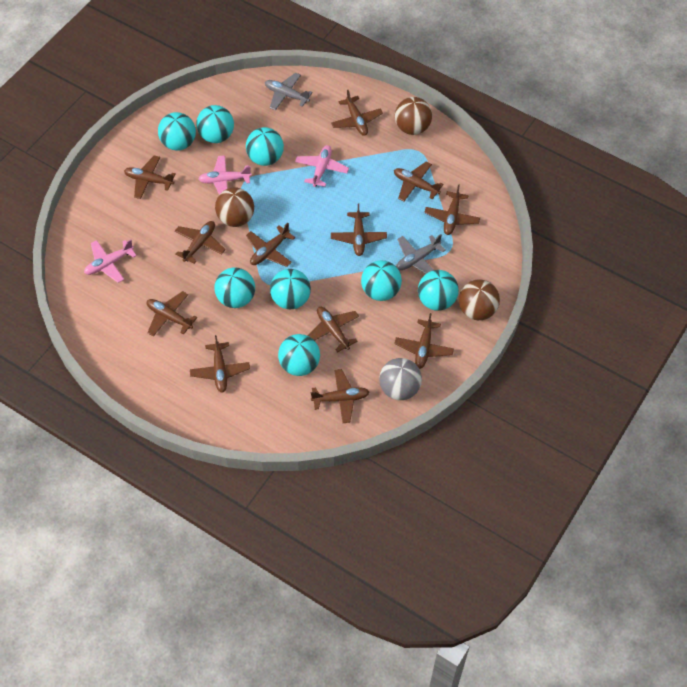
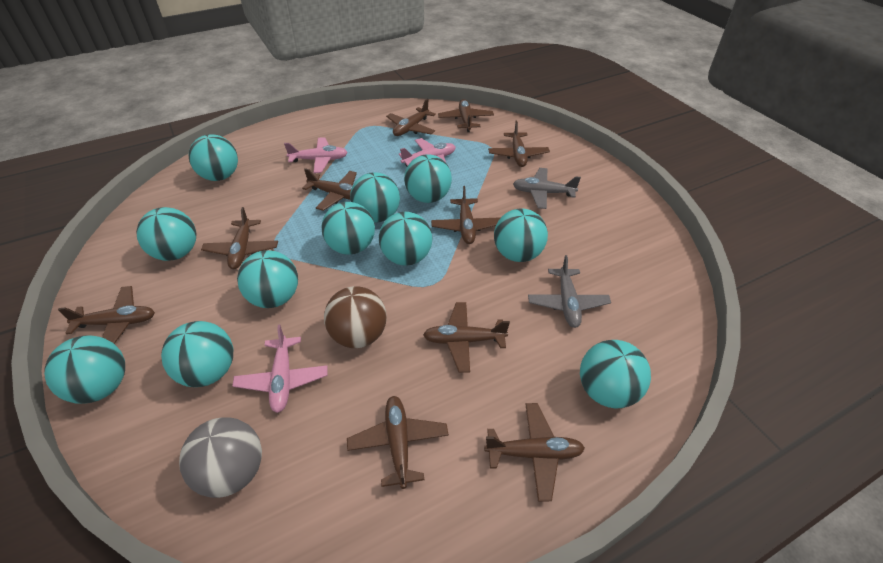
brown ball: [215,187,254,227] [395,97,432,135] [459,279,500,320] = 3 -> [324,286,387,348] = 1
brown plane: [124,155,176,199] [147,291,197,336] [175,221,226,264] [190,335,250,393] [246,223,295,267] [308,307,359,353] [311,369,369,423] [331,90,383,136] [331,204,387,256] [394,162,444,201] [394,313,454,369] [424,184,480,235] = 12 -> [58,286,155,344] [201,207,278,269] [302,168,357,211] [347,396,449,489] [386,99,436,136] [423,302,510,373] [431,186,501,244] [438,99,494,132] [484,403,585,501] [488,121,550,167] = 10
turquoise ball: [158,112,196,151] [196,105,234,143] [215,267,255,308] [246,127,284,166] [270,269,311,309] [278,334,320,376] [361,260,402,301] [418,270,459,311] = 8 -> [44,335,125,404] [136,207,196,261] [161,321,233,387] [189,134,238,181] [237,250,298,308] [321,202,375,255] [350,172,400,223] [379,212,433,266] [404,154,452,203] [494,208,548,262] [580,340,651,408] = 11

